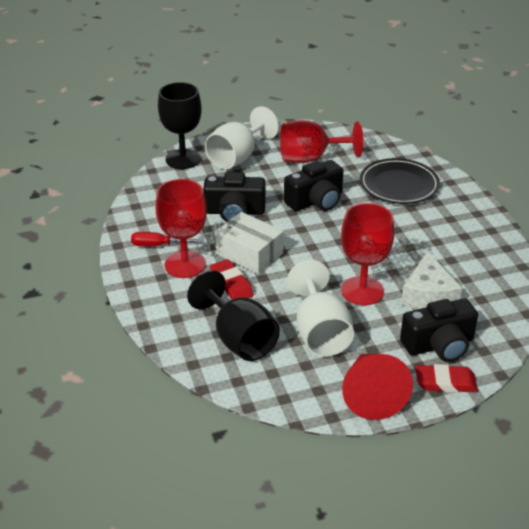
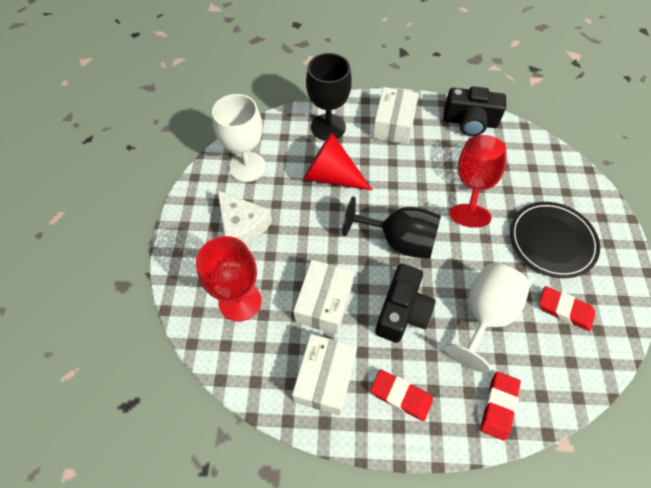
black camera: [203,172,265,222] [284,160,343,211] [400,298,478,362] = 3 -> [375,264,436,343] [443,86,506,136] = 2
red eraser: [210,259,254,299] [416,364,478,393] = 2 -> [370,369,433,421] [480,372,521,441] [539,286,595,331] = 3
red goblet: [156,179,207,278] [280,120,363,163] [341,203,394,305] = 3 -> [196,236,261,322] [450,135,506,228] = 2
red screwdriver: [131,232,202,246] = 1 -> none = 0
white box: [215,212,284,274] = 1 -> [292,334,357,415] [293,260,354,334] [373,87,419,144] = 3

